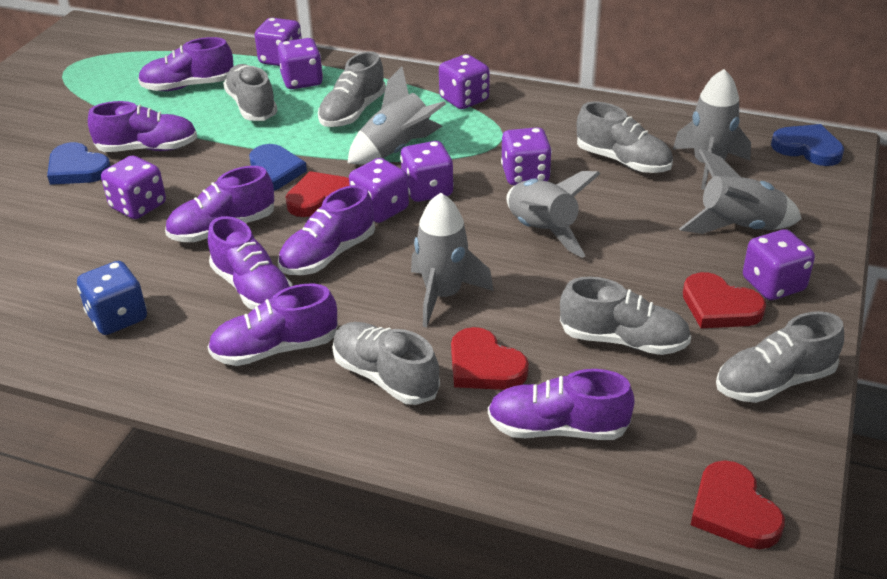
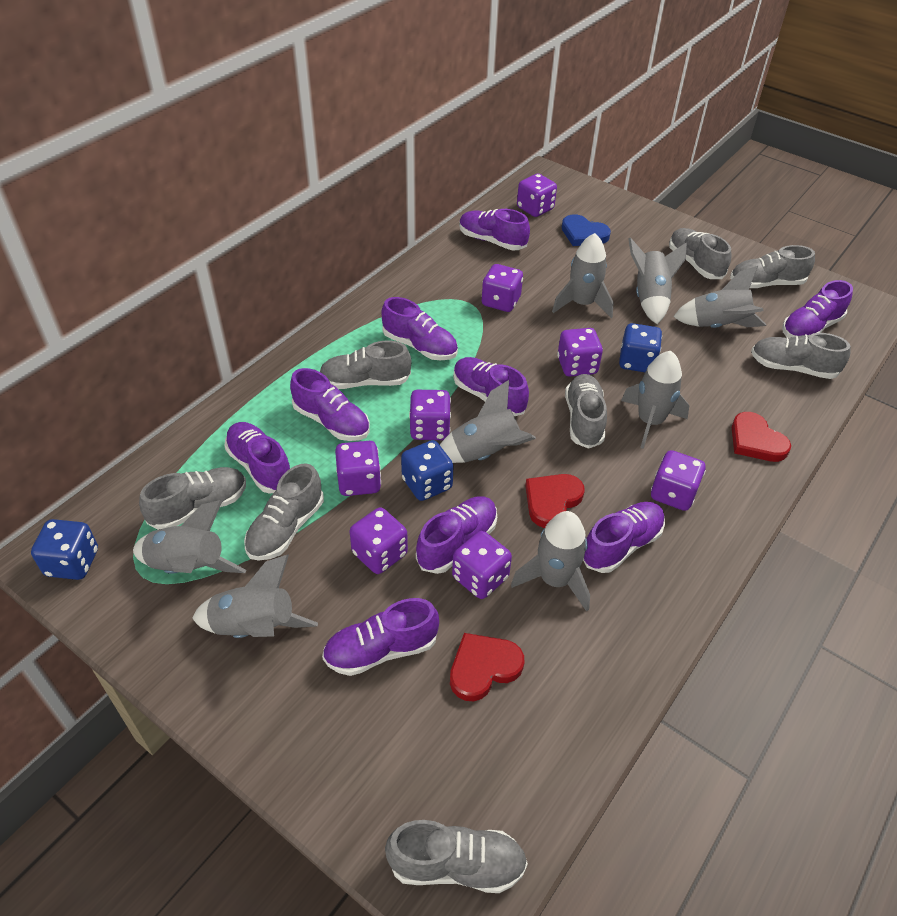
blue dice: [77,261,147,335] = 1 -> [31,519,98,580] [401,440,454,501] [619,323,662,372] = 3
blue heart: [47,142,111,185] [249,144,307,191] [771,124,844,166] = 3 -> [562,214,611,246] = 1
grey rocket: [348,66,446,164] [411,193,494,328] [506,171,600,258] [673,69,751,190] [679,148,802,234] = 5 -> [133,500,246,574] [192,555,318,638] [440,380,536,463] [511,511,590,612] [552,233,614,318] [621,351,689,449] [628,237,687,324] [673,266,766,328] = 8
grey shoe: [223,64,277,121] [318,51,386,127] [332,322,440,405] [560,277,691,355] [577,102,673,173] [716,311,844,403] = 6 -> [139,467,246,530] [244,463,324,561] [319,340,411,389] [385,820,528,893] [565,374,607,449] [669,228,731,279] [730,245,815,288] [751,333,851,379] = 8
purple shoe: [88,101,197,152] [138,37,234,91] [165,166,274,242] [208,216,293,309] [208,284,338,366] [278,185,375,275] [488,369,635,440] = 7 -> [224,422,290,494] [290,368,370,441] [322,598,439,676] [381,297,458,360] [416,496,497,574] [453,357,529,416] [459,209,530,250] [583,502,665,573] [782,280,853,338] = 9
red heart: [286,171,349,217] [451,327,529,390] [683,272,766,328] [691,460,785,549] = 4 -> [450,633,524,701] [525,474,585,528] [732,412,791,462] = 3

